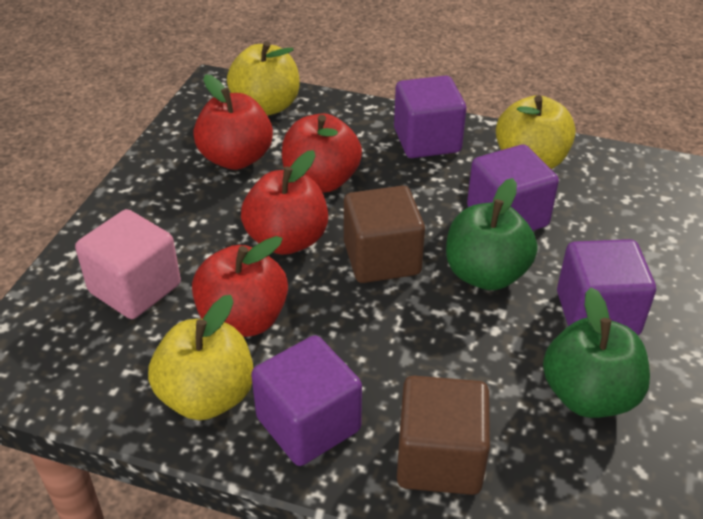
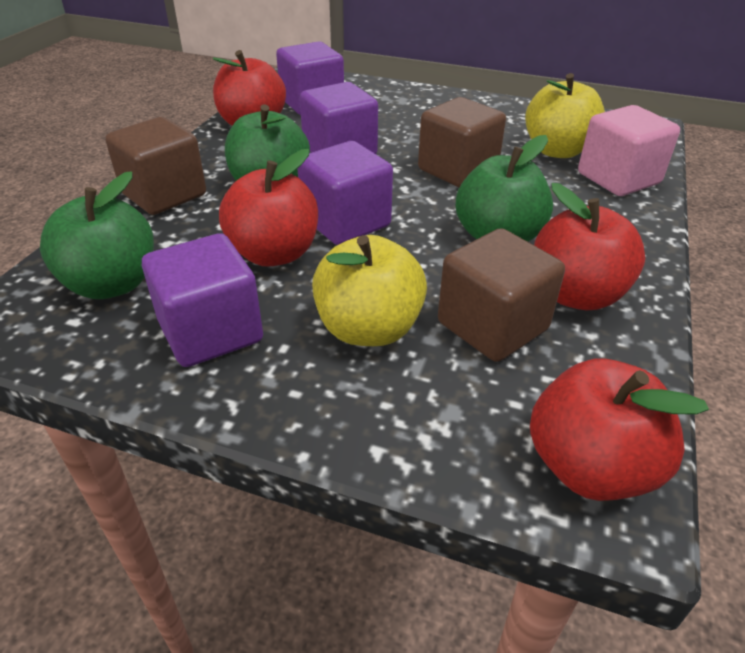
brown cube: [344,186,425,283] [397,376,490,495] = 2 -> [105,117,206,215] [418,97,506,187] [438,228,565,362] = 3
green apple: [446,178,537,290] [543,287,650,418] = 2 -> [40,171,154,299] [225,105,310,181] [456,135,553,242] = 3
yellow apple: [148,295,253,420] [227,41,300,115] [496,95,576,169] = 3 -> [312,235,427,346] [525,73,605,158] = 2

